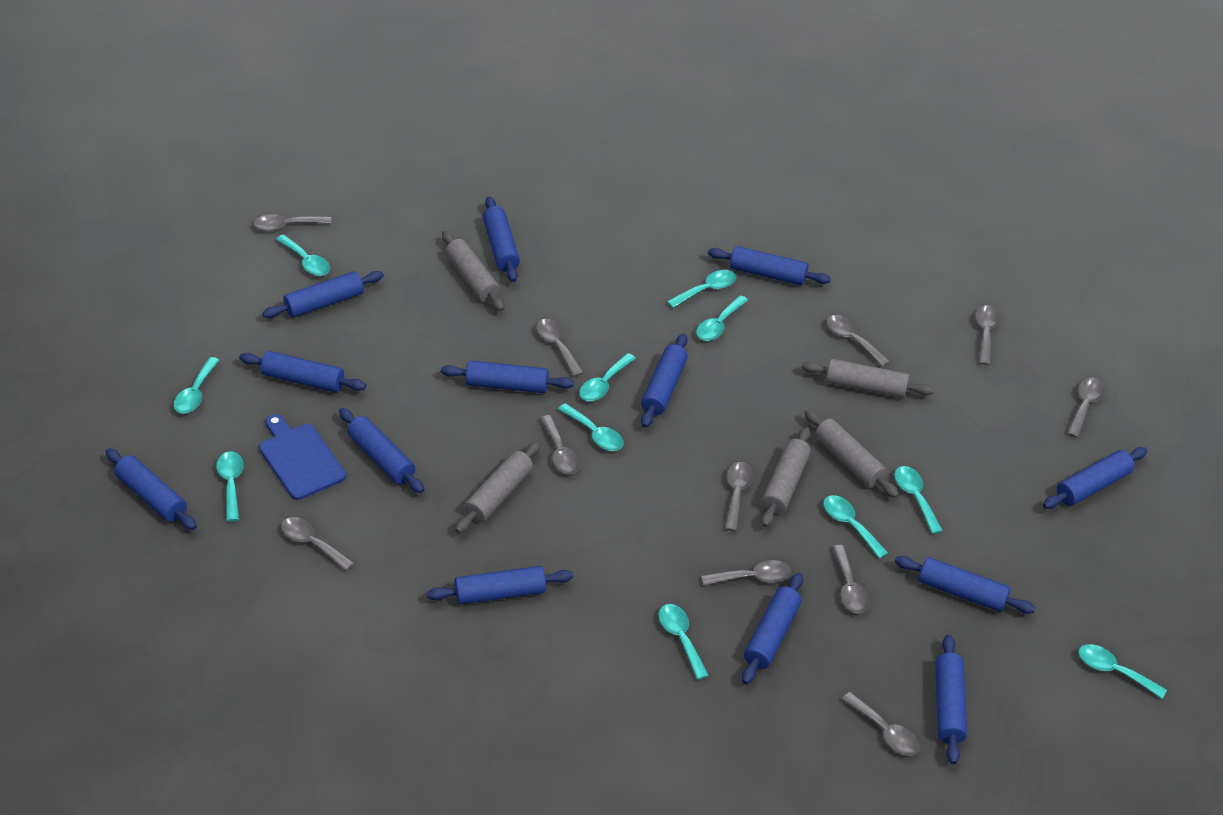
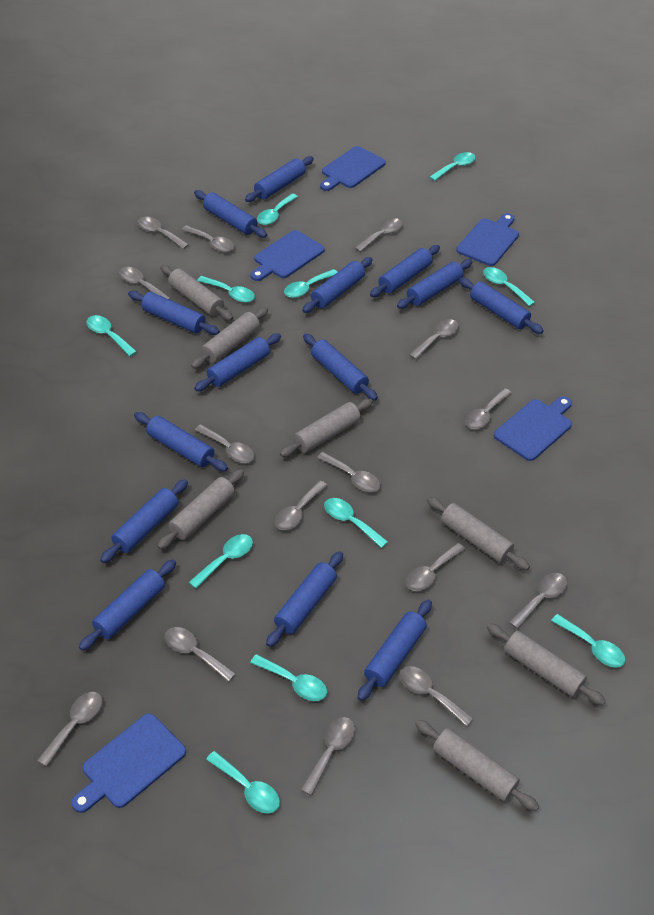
blue cutting board: [259,414,346,500] = 1 -> [72,713,186,813] [250,230,325,281] [320,146,386,191] [456,213,519,266] [494,396,572,461] = 5
blue rolling pin: [105,448,197,530] [239,351,366,393] [262,271,384,318] [339,408,424,493] [427,566,573,605] [441,360,574,393] [483,196,520,282] [641,333,688,428] [708,246,831,286] [742,573,803,685] [895,556,1036,614] [935,635,967,764] [1043,447,1147,509] = 13 -> [79,559,176,651] [100,479,188,563] [128,291,220,335] [134,412,228,471] [194,190,267,238] [194,333,281,391] [245,156,314,202] [266,551,343,647] [302,257,373,313] [303,334,378,401] [357,599,432,701] [370,245,440,297] [397,259,472,309] [459,278,544,334] = 14
grey rolling pin: [442,231,504,311] [455,441,541,533] [761,427,811,527] [802,359,934,398] [804,409,899,498] = 5 -> [157,469,244,550] [160,265,233,321] [191,307,268,369] [280,399,373,457] [415,720,539,811] [427,497,530,570] [487,623,606,705] = 7
grey spoon: [254,214,332,231] [281,517,354,571] [536,319,583,377] [540,415,580,474] [702,560,791,586] [725,462,753,531] [826,315,890,367] [832,545,869,614] [842,692,920,756] [975,305,1000,365] [1067,378,1105,438] = 11 -> [37,692,102,767] [119,267,171,300] [138,216,189,249] [164,627,236,682] [182,225,234,252] [195,424,255,463] [275,481,328,530] [301,717,355,796] [317,452,381,492] [355,218,402,252] [400,666,473,727] [406,543,465,591] [409,319,459,360] [465,388,512,429] [509,573,567,629] = 15

